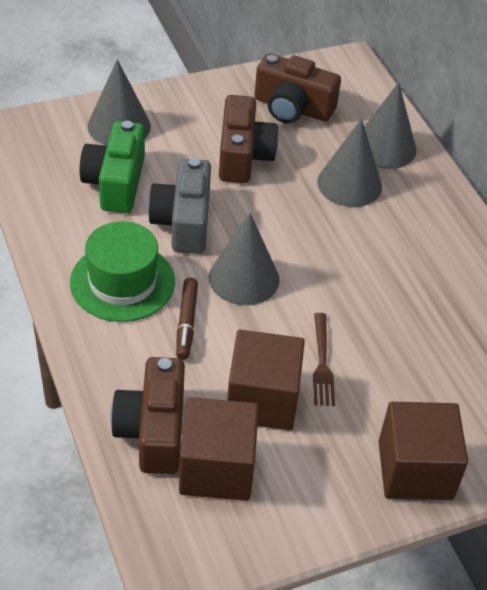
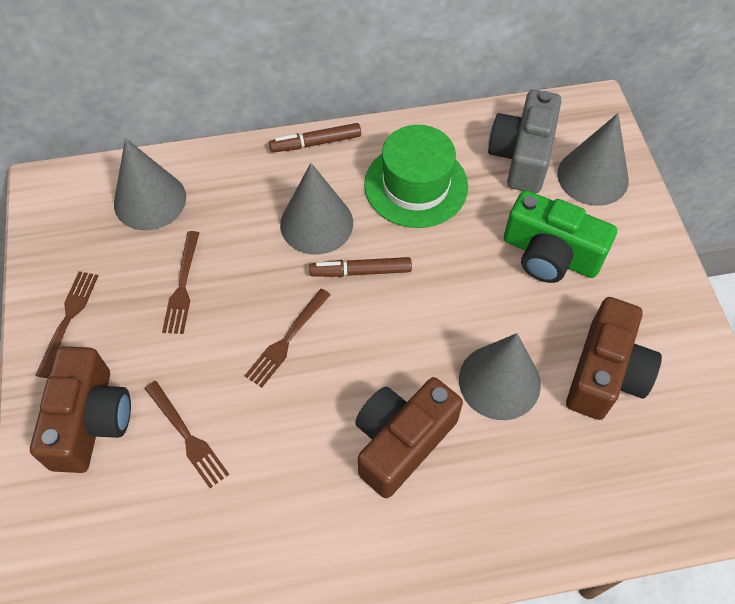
brown cube: [179,397,259,501] [227,330,305,430] [379,402,468,500] = 3 -> none = 0
brown fork: [313,313,335,406] = 1 -> [35,271,98,378] [145,381,229,488] [162,231,199,334] [245,289,331,387] = 4
brown marker: [176,278,198,360] = 1 -> [269,123,361,152] [309,257,412,277] = 2

